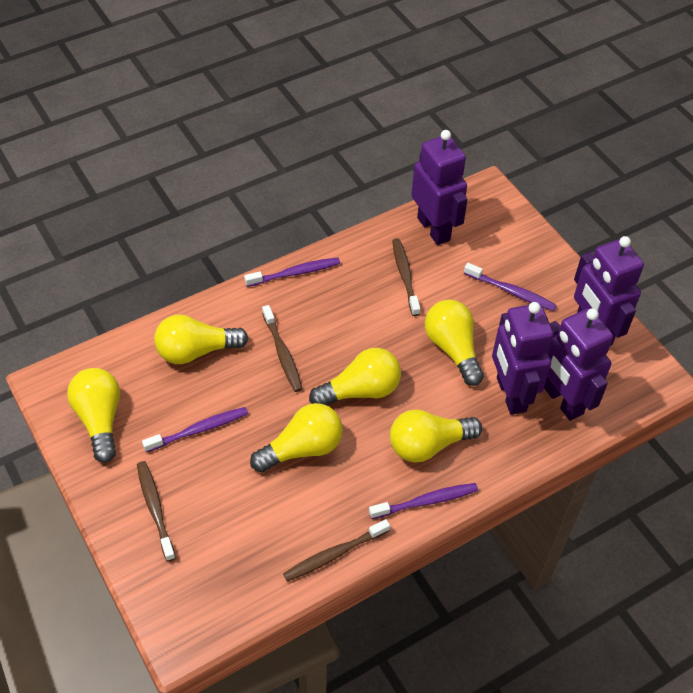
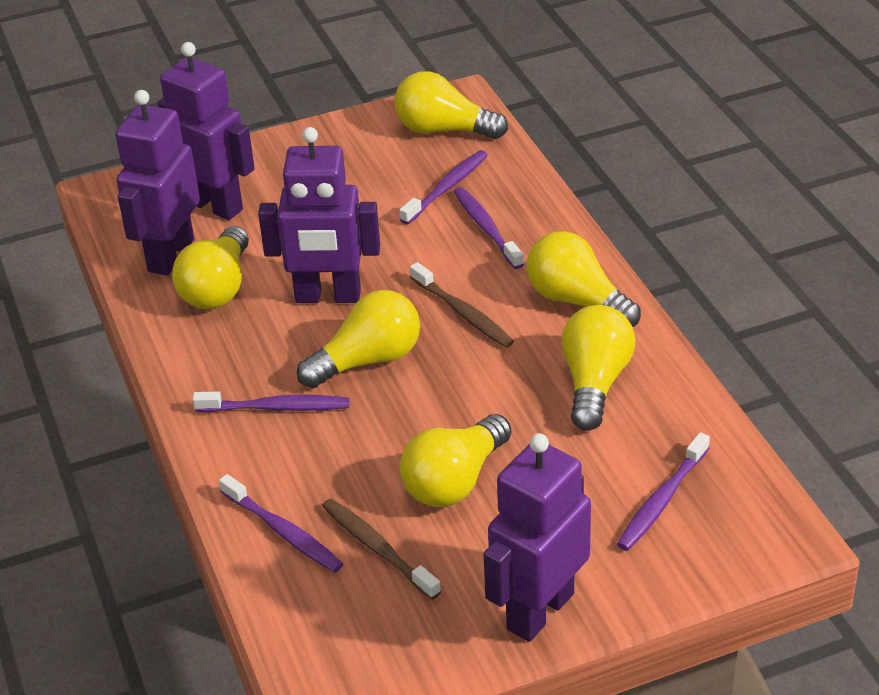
brown toothbrush: [137,461,176,562] [262,305,303,392] [283,519,390,582] [392,238,420,316] = 4 -> [322,499,441,600] [410,262,514,348] = 2
purple toothbrush: [142,407,248,452] [244,257,340,287] [369,483,478,519] [464,263,557,311] = 4 -> [192,392,350,412] [219,474,343,573] [399,150,488,224] [454,187,524,269] [617,432,710,551] = 5

